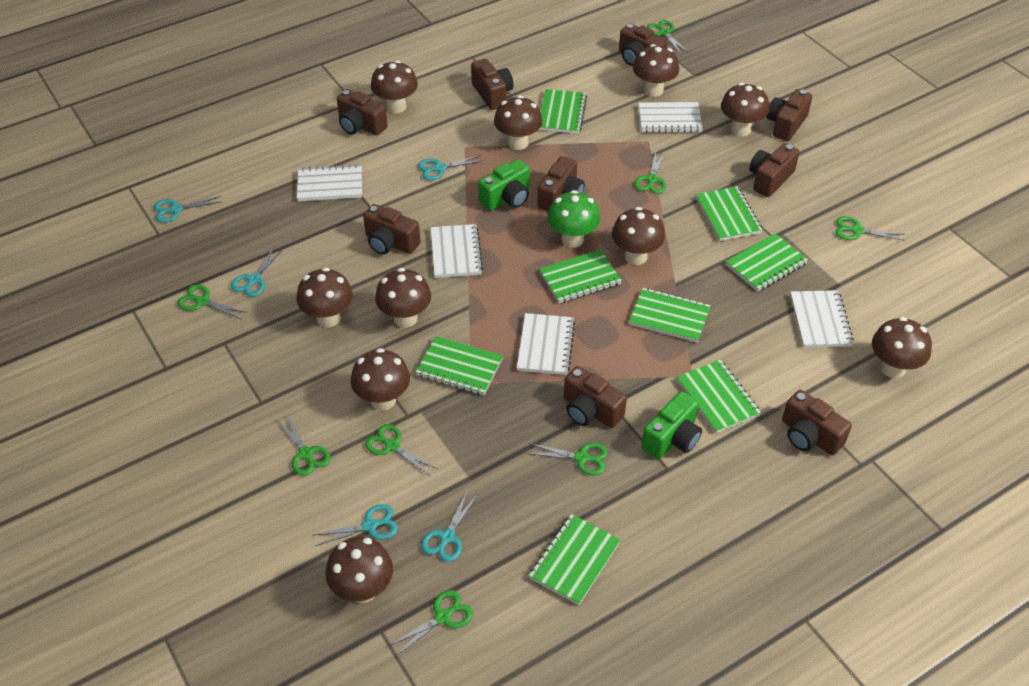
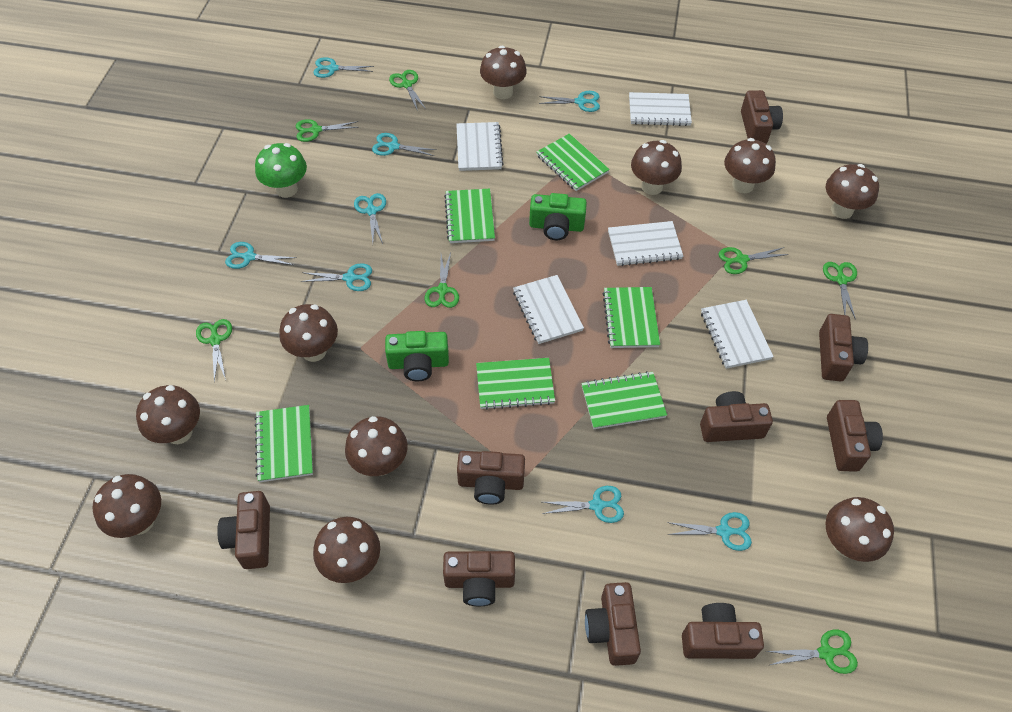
green notebook: [416,336,503,395] [529,514,621,605] [539,89,587,134] [539,250,622,303] [629,288,711,343] [677,360,761,433] [696,186,763,241] [726,233,808,292] = 8 -> [255,405,313,482] [444,189,495,243] [476,358,555,410] [537,134,610,191] [581,371,667,429] [602,287,660,348] = 6
green scissors: [177,285,247,319] [276,415,331,476] [365,424,438,476] [389,590,473,655] [527,443,608,476] [634,151,666,194] [647,20,688,54] [835,216,905,241] = 8 -> [196,319,232,382] [296,119,359,142] [389,70,426,111] [425,252,459,308] [719,247,788,274] [765,630,858,674] [823,262,857,319] = 7
turquoise scissors: [154,196,221,222] [231,246,283,297] [312,504,398,546] [418,155,483,180] [421,492,478,562] = 5 -> [225,242,297,269] [301,263,372,291] [313,57,374,78] [354,193,386,244] [372,133,437,156] [539,91,600,112] [542,486,624,523] [667,512,752,551] = 8

